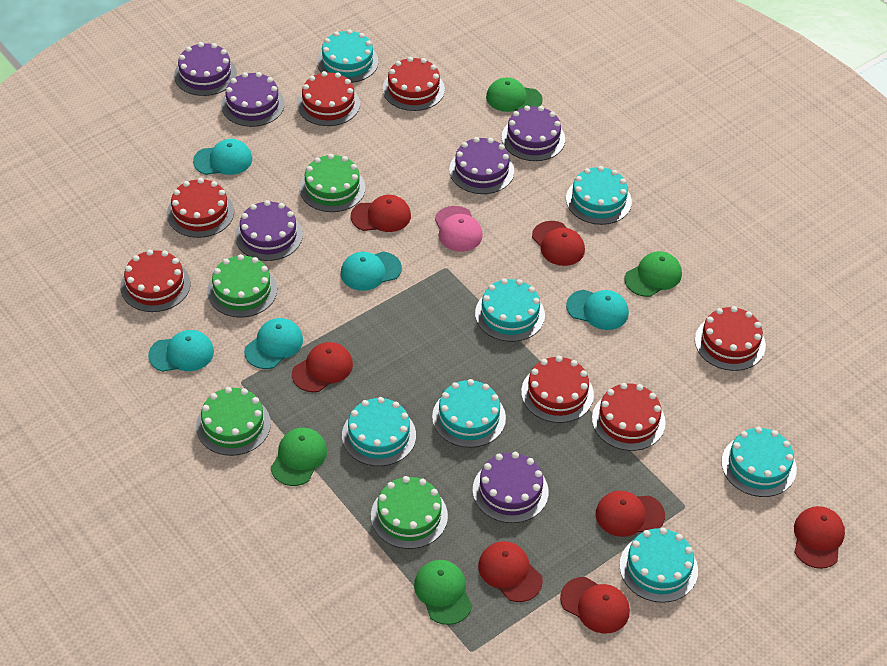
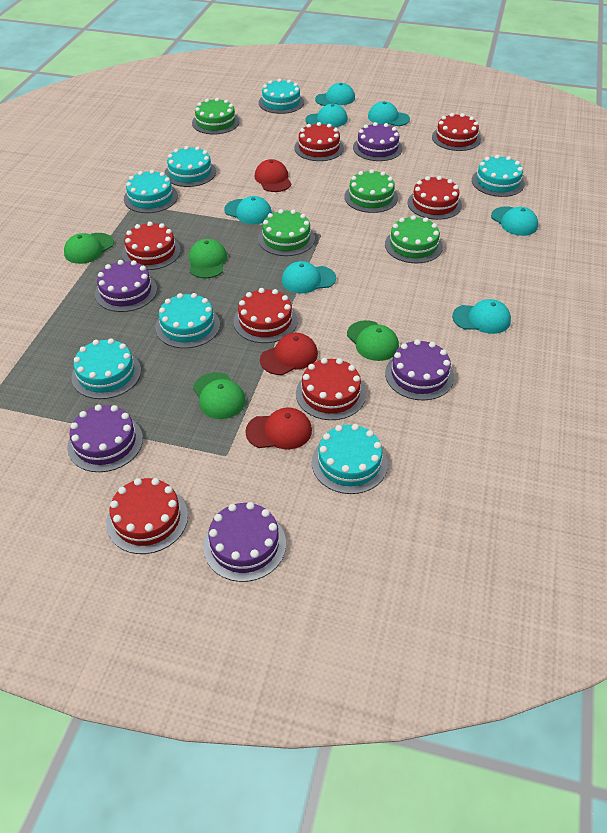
pink cap: [435,206,483,252] = 1 -> none = 0
purple cake: [174,42,237,96] [221,72,285,127] [235,200,303,261] [449,137,514,194] [473,452,549,523] [502,106,565,161] = 6 -> [67,405,143,472] [95,260,157,312] [203,502,286,582] [353,122,403,161] [385,339,454,401] = 5
red cap: [292,342,353,392] [351,195,411,232] [478,541,543,602] [532,221,585,266] [560,577,630,634] [596,490,665,537] [794,506,845,569] = 7 -> [245,408,312,449] [255,159,292,192] [260,333,318,375] = 3
turquoise cap: [148,330,214,372] [193,139,252,175] [244,318,303,369] [341,252,402,291] [566,290,629,330] = 5 -> [224,196,272,224] [282,261,336,293] [305,104,348,127] [315,83,355,106] [368,101,410,126] [452,299,511,334] [491,206,538,236] = 7

